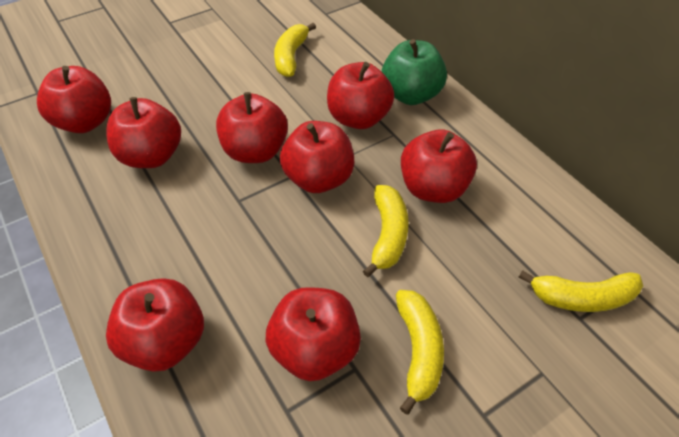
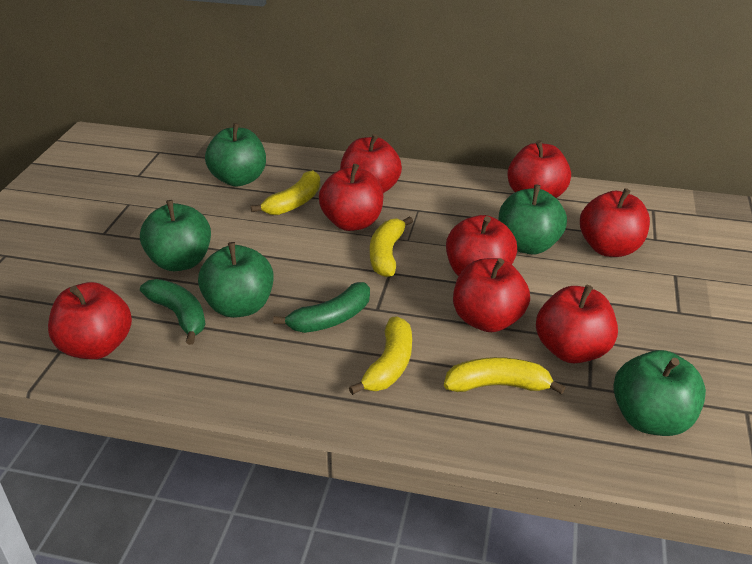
green apple: [381,39,447,105] = 1 -> [140,200,211,271] [198,242,274,318] [205,123,266,187] [499,184,567,255] [613,350,706,436] = 5
green banana: none = 0 -> [140,279,206,345] [273,282,370,333] = 2

